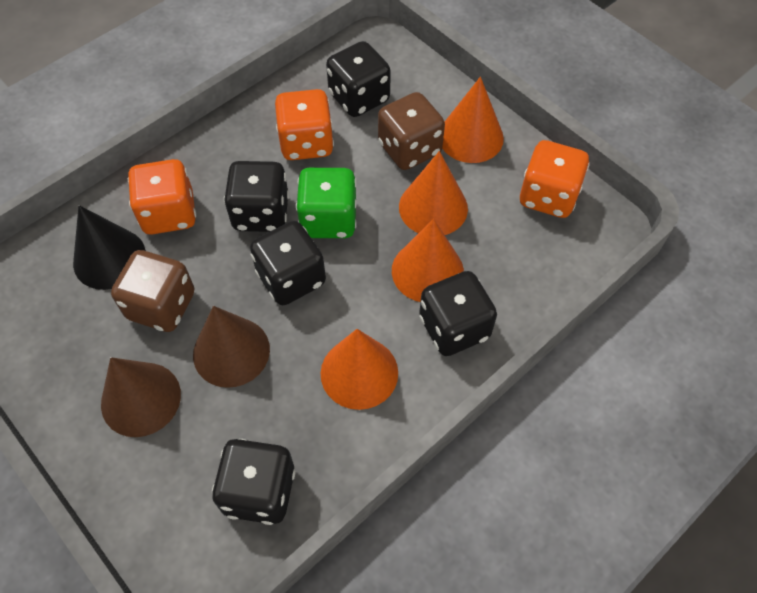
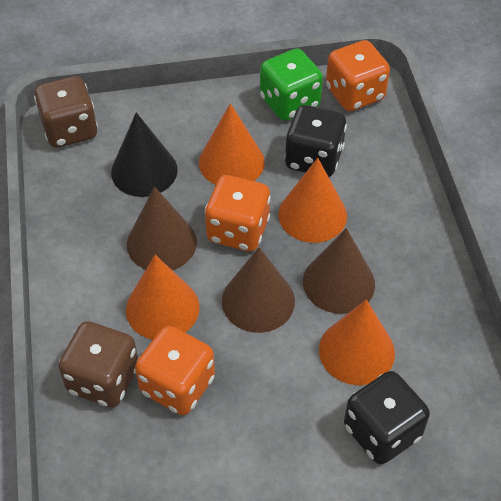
black dice: [212,439,295,525] [224,161,289,232] [250,221,326,305] [326,41,391,117] [419,271,497,356] = 5 -> [284,105,347,177] [344,371,430,464] = 2
brown cone: [101,357,181,437] [193,306,270,388] = 2 -> [127,187,197,270] [222,247,295,333] [303,228,375,314] = 3

